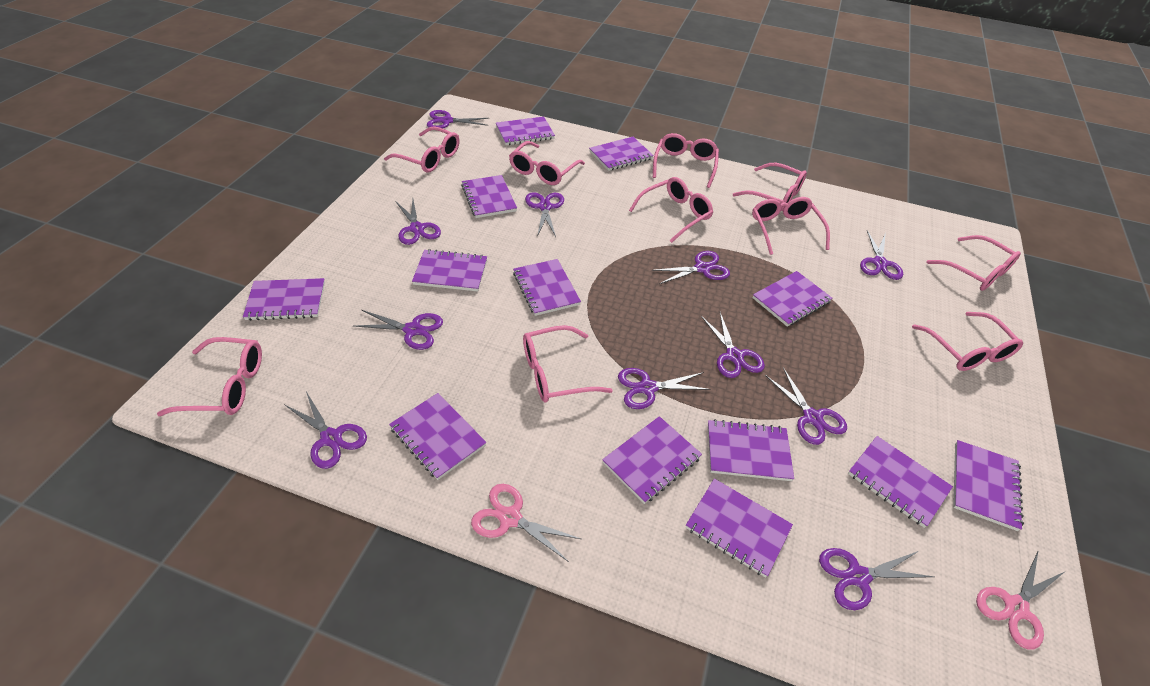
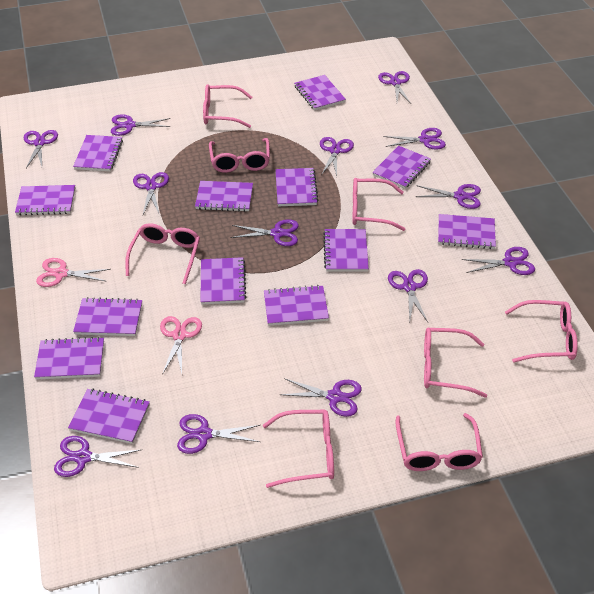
pink glasses: [157,337,262,416] [384,126,459,173] [509,141,585,185] [523,325,613,402] [629,177,713,243] [653,133,719,188] [733,163,807,211] [752,197,830,255] [912,312,1023,371] [926,235,1021,291] = 10 -> [125,223,200,284] [203,84,252,128] [209,138,270,173] [263,410,334,488] [352,178,405,231] [395,413,483,471] [424,328,487,398] [505,300,578,363] = 8
purple scissors: [284,392,367,469] [354,310,443,350] [395,199,441,245] [427,110,489,129] [525,192,564,237] [618,368,711,409] [652,251,730,284] [701,312,765,378] [765,368,847,445] [819,548,934,610] [860,230,903,280] = 11 -> [24,130,58,168] [54,436,141,477] [111,114,171,136] [133,172,169,215] [177,414,260,454] [231,219,299,246] [280,378,362,417] [320,137,354,176] [378,71,411,104] [383,128,446,150] [388,269,428,322] [416,184,481,209] [462,247,535,275] = 13

